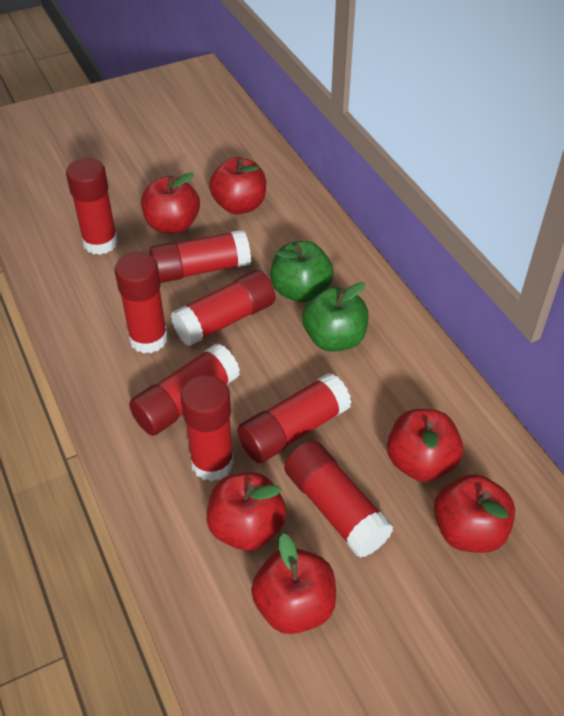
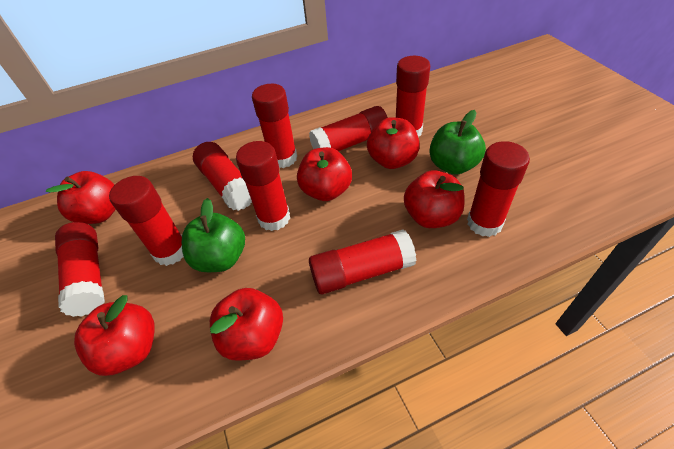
red glue stick: [66,158,118,255] [114,252,168,354] [129,343,240,436] [149,229,251,283] [171,270,275,346] [181,375,234,481] [237,373,352,463] [284,440,394,558] = 8 -> [55,222,105,317] [109,176,184,266] [193,142,252,211] [236,141,290,231] [252,84,297,168] [309,106,388,151] [309,230,417,294] [396,56,430,137] [467,141,530,237] = 9

